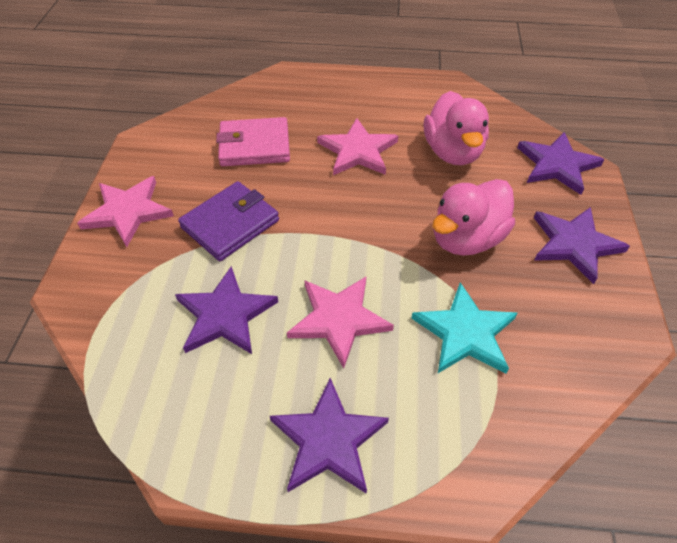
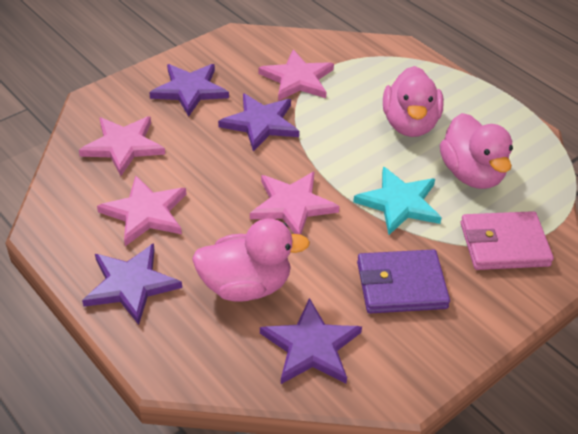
pink duck: [424,91,489,165] [432,179,515,256] = 2 -> [192,219,310,302] [383,66,444,137] [440,113,513,189] = 3
pink star: [77,176,174,247] [287,277,394,368] [317,118,398,175] = 3 -> [79,116,165,176] [97,176,186,246] [250,172,340,235] [259,50,334,101] = 4

